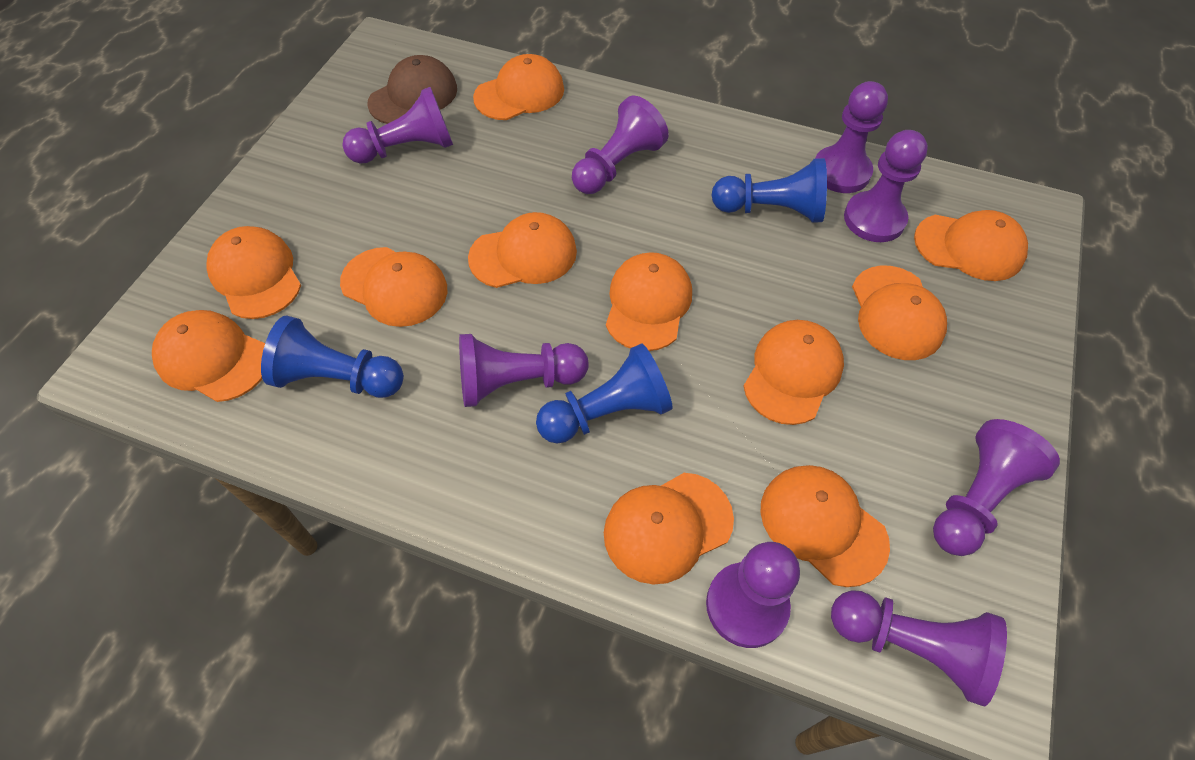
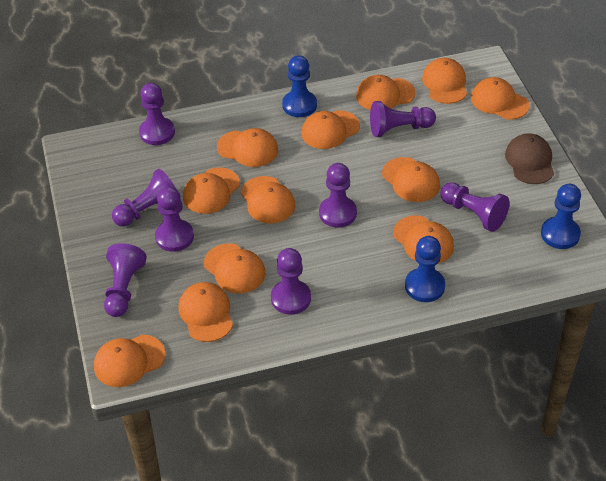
orange cap: [152,310,265,402] [207,226,301,319] [340,247,447,327] [468,212,577,288] [473,54,564,120] [604,473,734,584] [606,252,692,351] [743,320,844,425] [760,465,890,587] [852,266,947,360] [914,210,1028,281] = 11 -> [94,334,165,387] [178,282,233,342] [183,167,240,214] [204,243,266,294] [217,128,278,167] [241,176,295,224] [301,110,360,149] [356,75,415,110] [382,157,440,202] [393,216,454,263] [422,58,467,104] [471,77,530,120] = 12

